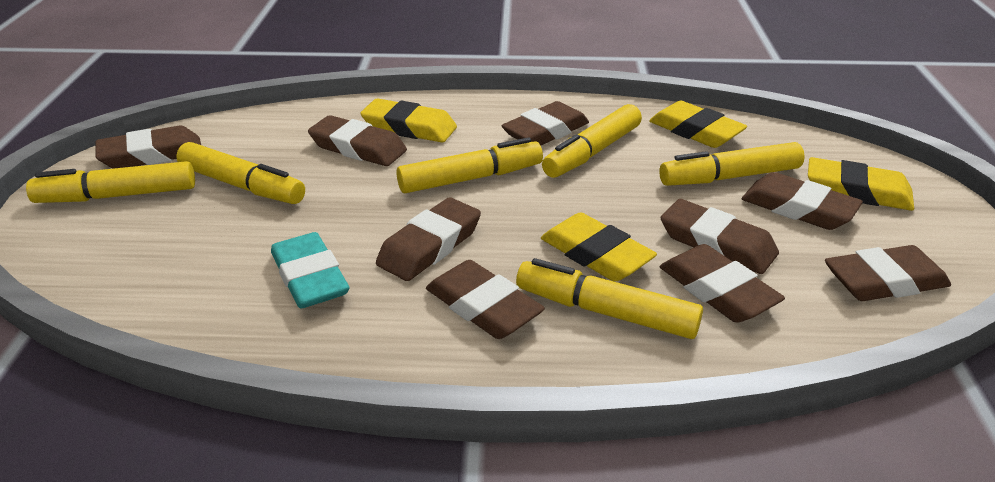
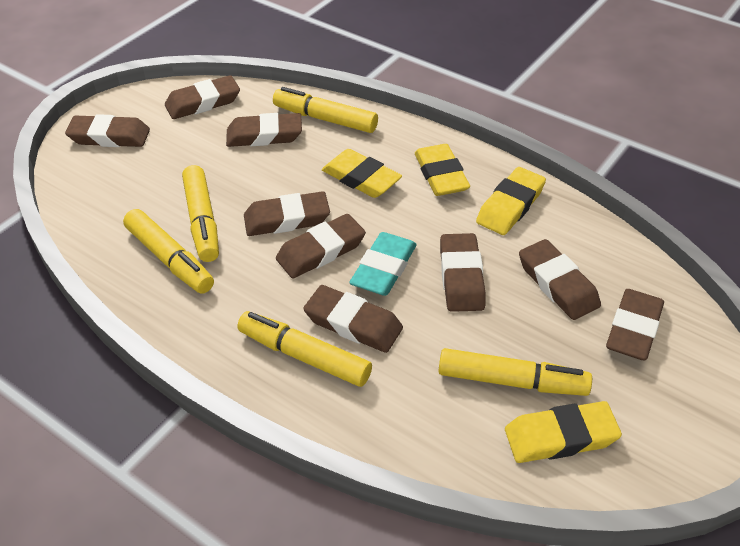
yellow marker: [26,161,195,203] [176,142,305,204] [397,137,543,193] [516,258,703,339] [542,104,642,178] [659,142,805,186] = 6 -> [123,209,214,294] [182,165,219,262] [238,311,372,387] [273,87,378,133] [439,348,592,396] = 5

